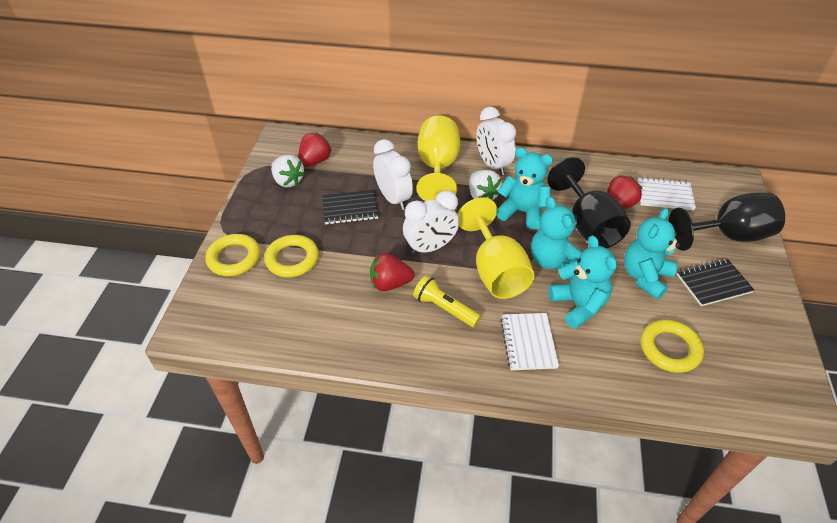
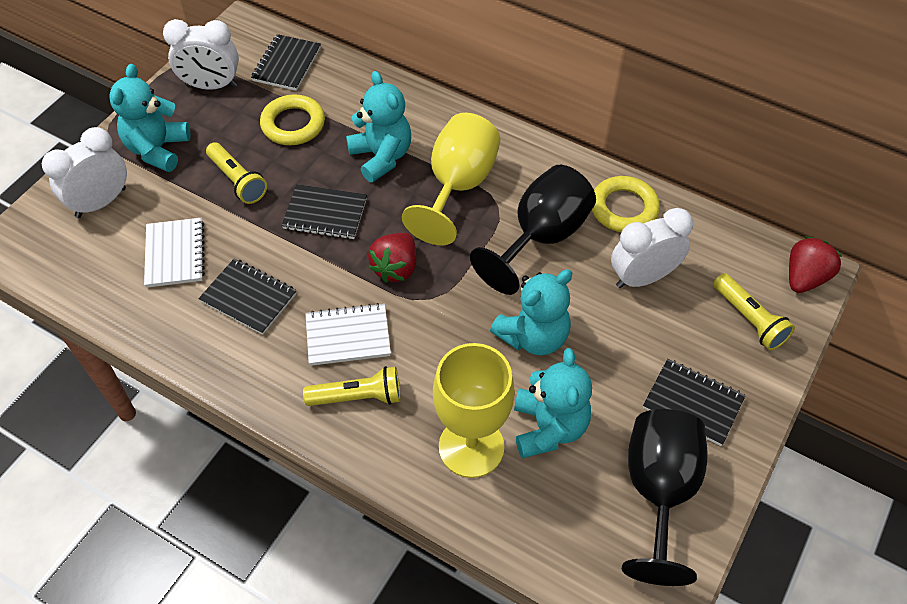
black notebook: [322,190,379,225] [677,259,754,306] = 2 -> [199,258,297,335] [251,34,321,91] [281,184,367,239] [643,359,745,446] = 4
red strawberry: [298,132,332,167] [370,253,415,291] [607,175,642,209] = 3 -> [368,233,416,283] [789,237,842,293] = 2
white strawberry: [271,155,305,187] [469,170,502,200] = 2 -> none = 0
yellow flashlight: [413,275,481,327] = 1 -> [206,142,267,204] [303,366,401,406] [713,273,795,351] = 3
yellow ring: [205,234,260,276] [264,235,319,277] [641,320,704,373] = 3 -> [260,94,325,145] [592,176,660,232] = 2

